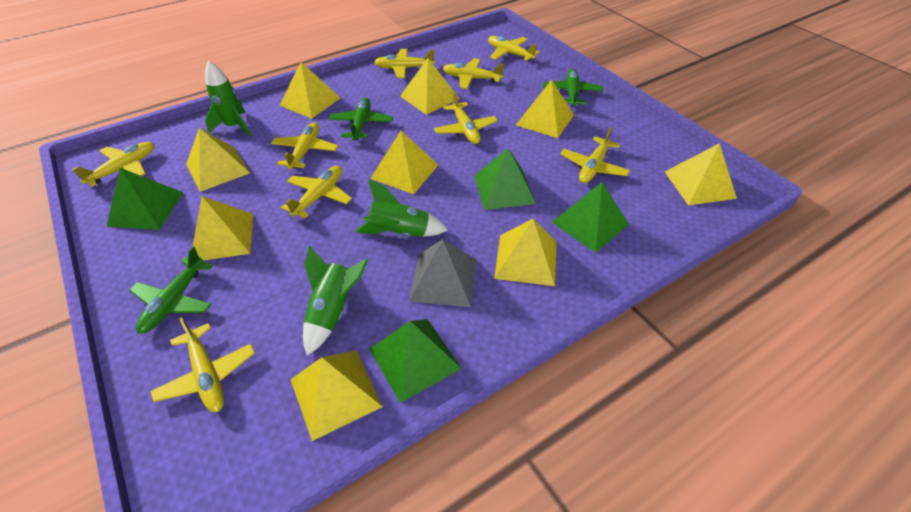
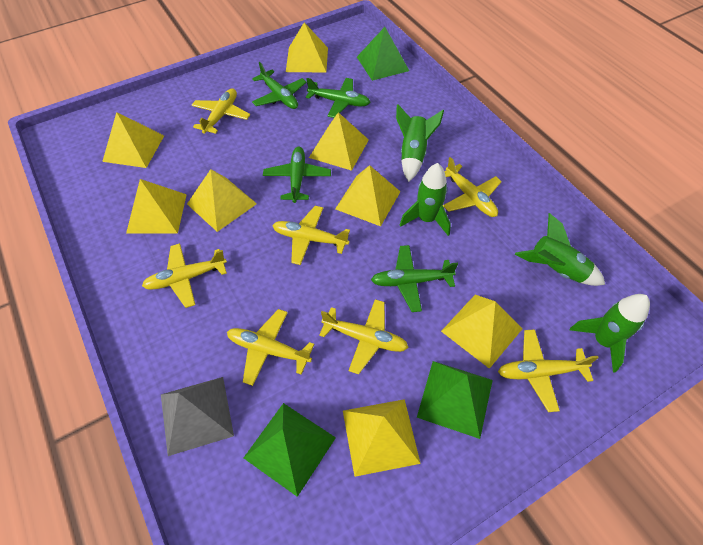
green plane: [129,246,213,333] [329,98,393,141] [543,69,603,106] = 3 -> [252,62,307,109] [263,147,331,203] [306,78,371,118] [371,245,458,312] = 4
green pyramid: [107,168,183,230] [369,319,462,403] [474,148,536,210] [552,182,629,253] = 4 -> [244,403,336,497] [357,27,409,81] [417,361,493,439] = 3
green rocket: [205,60,251,137] [303,245,368,355] [355,179,448,237] = 3 -> [396,104,444,182] [400,163,451,236] [515,213,605,286] [570,294,650,373] = 4
yellow plane: [72,142,154,187] [150,317,255,412] [271,122,338,170] [281,166,352,218] [374,49,435,78] [434,91,498,144] [443,58,504,89] [488,36,540,61] [560,127,630,183] = 9 -> [142,243,227,308] [191,88,250,134] [227,309,314,386] [272,206,350,265] [319,299,409,374] [443,157,502,217] [498,329,599,412] = 7
yellow pyramid: [186,127,250,192] [193,196,253,261] [280,62,341,119] [290,350,383,441] [370,131,438,194] [400,58,459,115] [494,219,557,286] [516,79,574,138] [665,143,737,205] = 9 -> [102,112,164,168] [126,179,187,234] [187,169,257,232] [286,22,328,73] [309,112,369,171] [335,165,401,226] [343,399,421,477] [441,295,523,369] = 8

